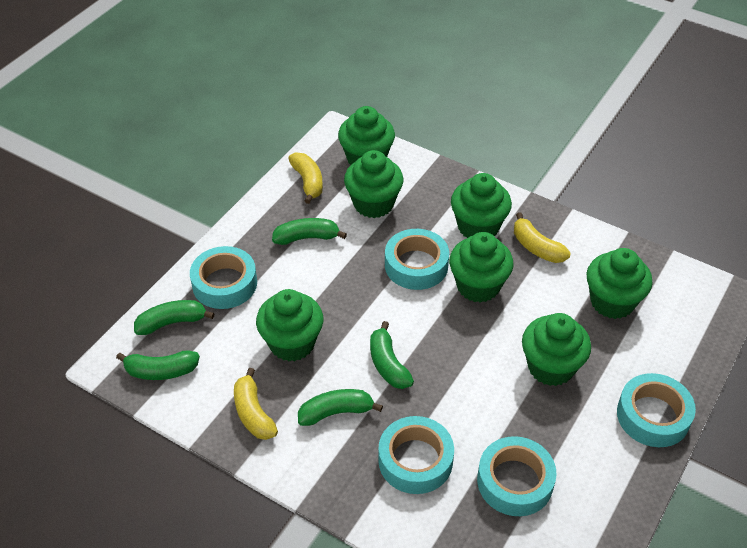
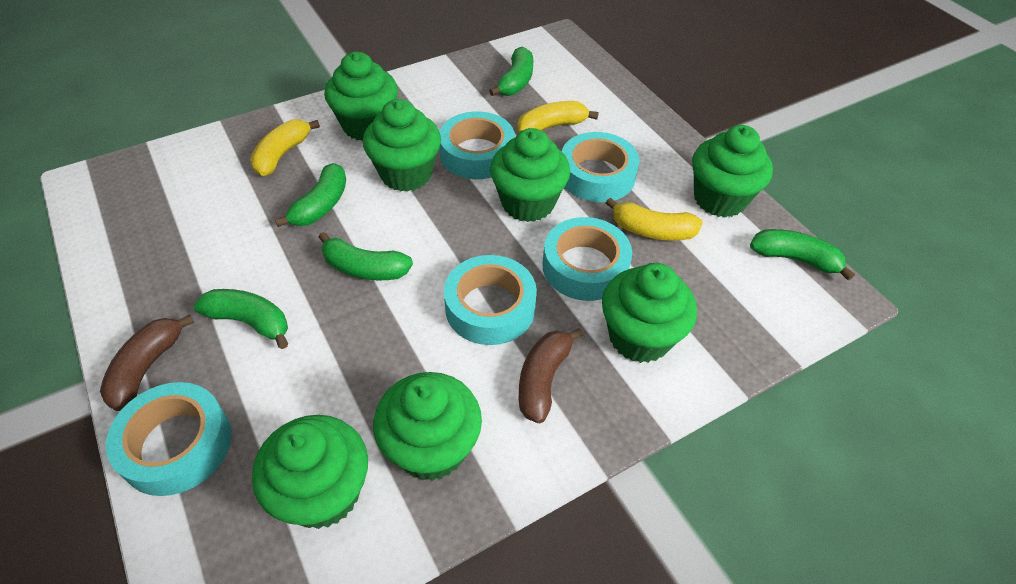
brown banana: none = 0 -> [100,314,194,411] [519,328,583,423] = 2

